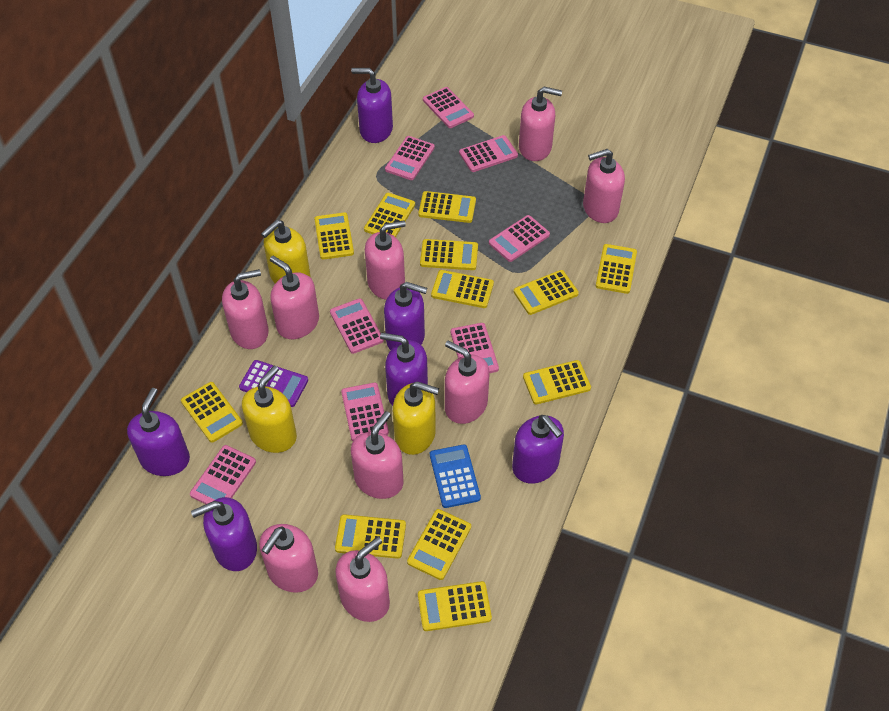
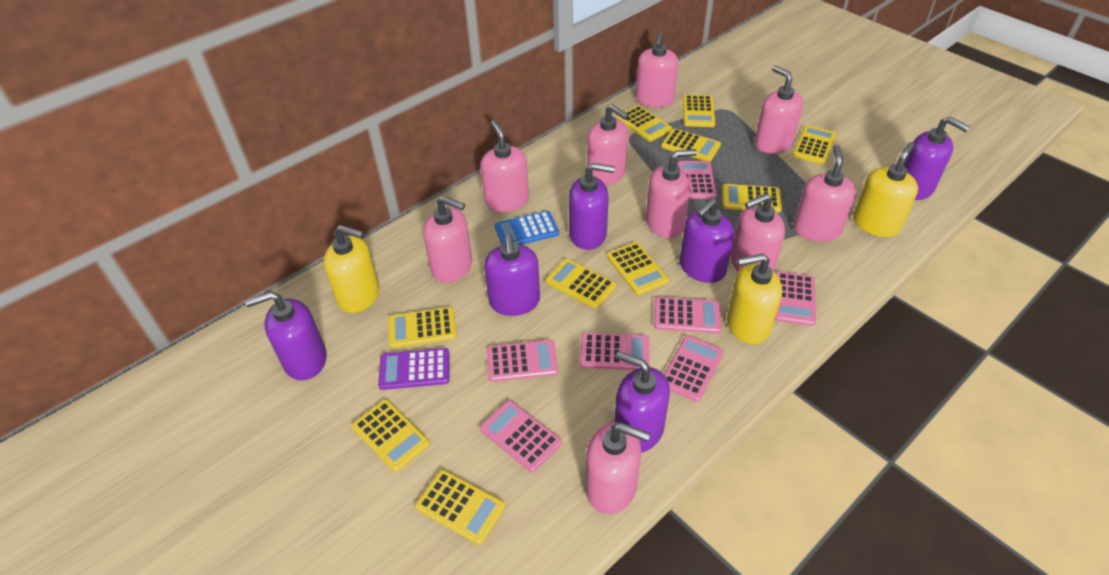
pink calculator: [190,445,256,504] [330,298,384,354] [341,383,389,441] [385,136,435,180] [423,87,474,128] [451,323,499,373] [459,135,518,172] [489,215,550,262] = 8 -> [480,400,562,472] [487,340,558,382] [580,333,650,370] [654,297,722,334] [664,335,724,402] [677,161,717,199] [775,271,816,326] = 7
yellow calculator: [181,382,243,443] [314,212,354,260] [335,514,406,559] [364,193,415,237] [407,509,471,580] [418,191,476,223] [418,581,492,631] [420,239,478,270] [431,270,494,308] [514,270,579,315] [523,360,591,404] [596,244,637,294] = 12 -> [352,400,430,472] [388,307,457,348] [415,470,506,545] [546,259,616,309] [607,242,669,295] [617,105,672,141] [661,128,721,161] [683,95,715,127] [722,184,782,213] [793,125,836,164] = 10

